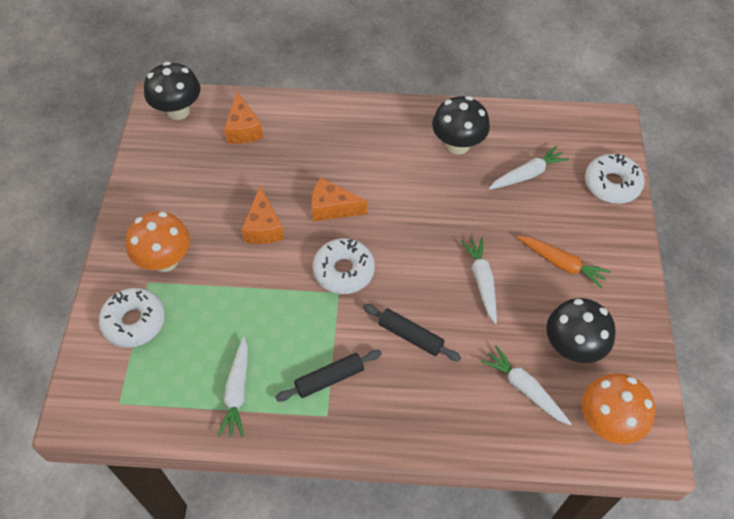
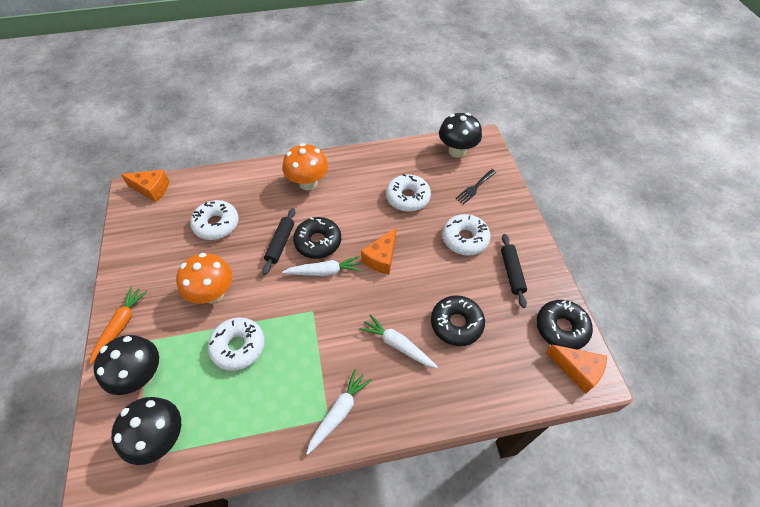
black donut: none = 0 -> [293,217,341,259] [431,295,485,346] [536,300,593,350] = 3
black fork: none = 0 -> [455,169,496,204] = 1
white carrot: [217,337,248,437] [461,237,497,324] [481,345,571,425] [489,146,569,190] = 4 -> [282,256,362,276] [306,369,372,455] [359,314,438,368] = 3
white donut: [99,288,165,348] [313,238,375,294] [585,154,645,204] = 3 -> [190,200,239,240] [208,317,265,371] [386,174,431,212] [442,214,491,256] = 4

